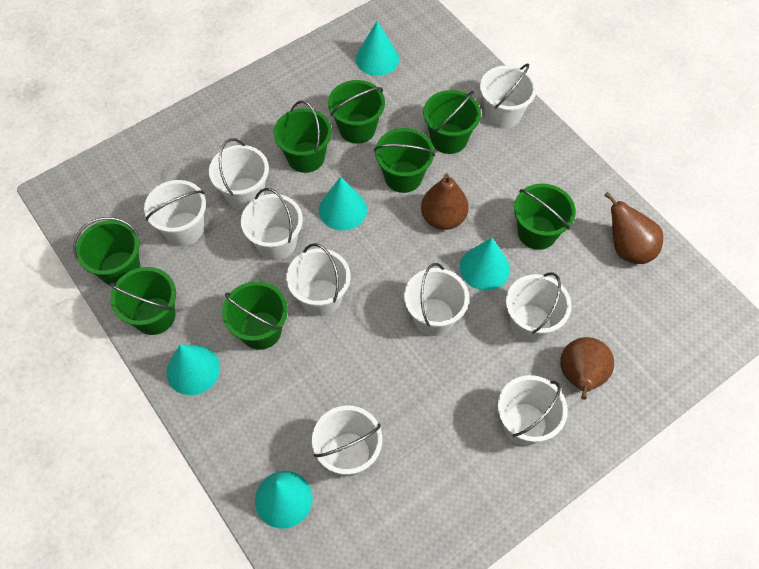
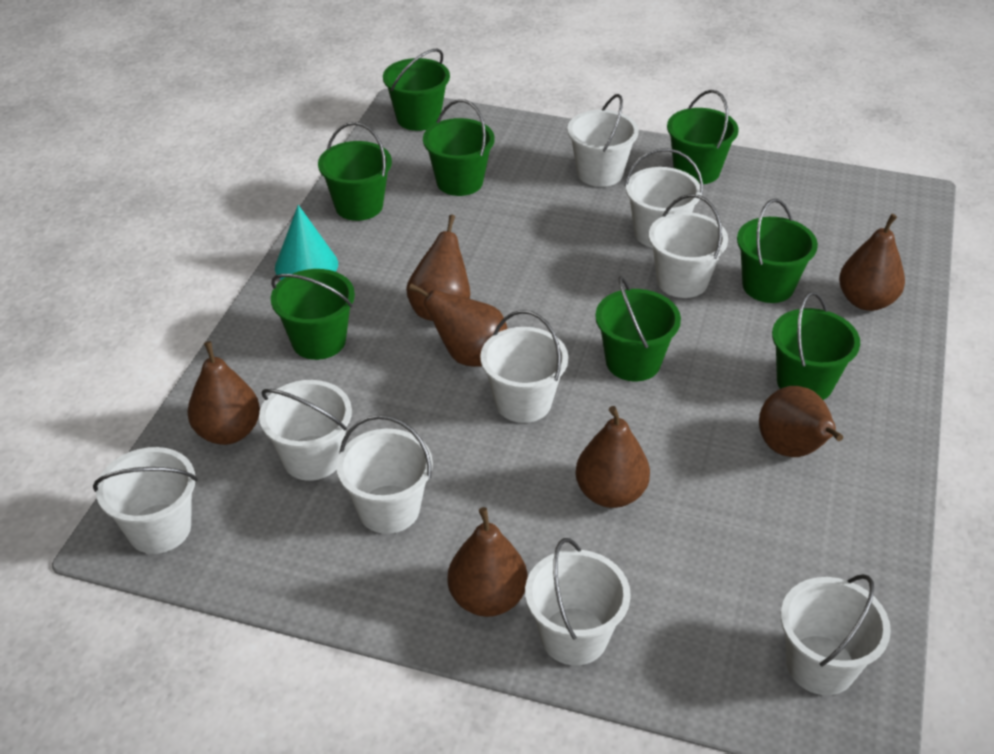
brown pear: [421,173,469,230] [560,337,614,400] [604,192,663,264] = 3 -> [187,341,260,445] [406,214,470,321] [409,284,508,367] [447,507,528,617] [575,406,650,508] [759,386,843,457] [839,214,905,311] = 7
turquoise cone: [166,344,220,395] [255,471,313,529] [319,177,367,231] [355,21,399,76] [460,238,510,291] = 5 -> [275,205,338,280] = 1

